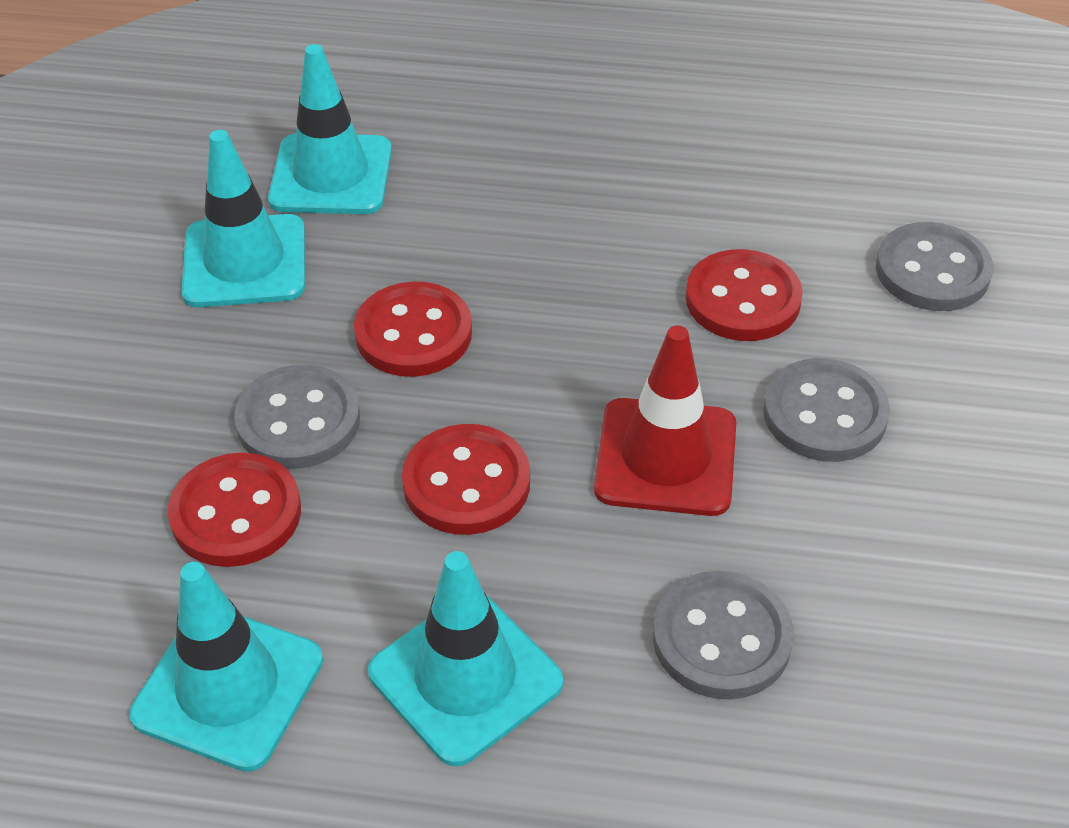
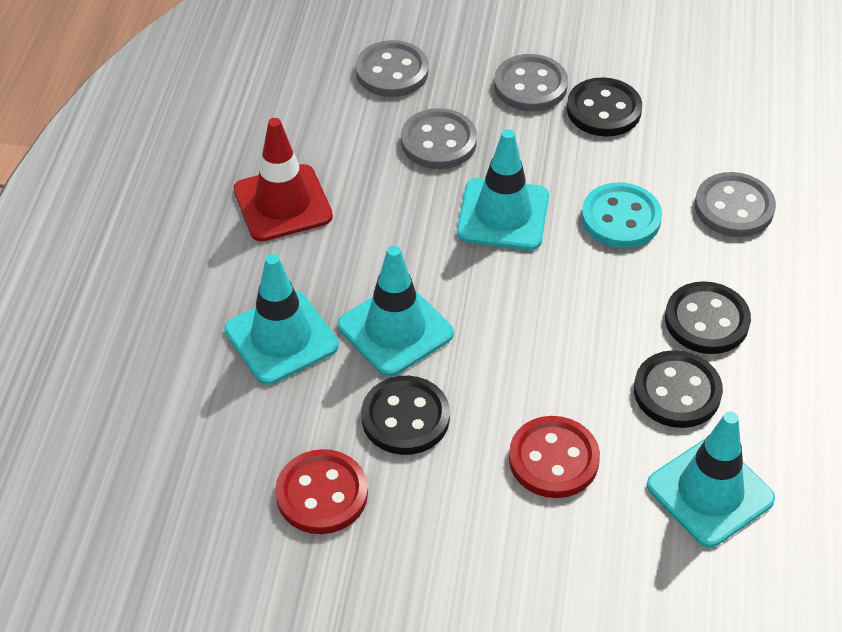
black button: none = 0 -> [361,376,450,455] [567,77,642,136] [634,350,723,428] [665,281,751,354] = 4
red button: [168,453,301,567] [354,281,472,377] [402,424,530,535] [686,249,803,341] = 4 -> [275,449,368,534] [509,416,600,498] = 2
turquoise button: none = 0 -> [581,182,662,248] = 1

